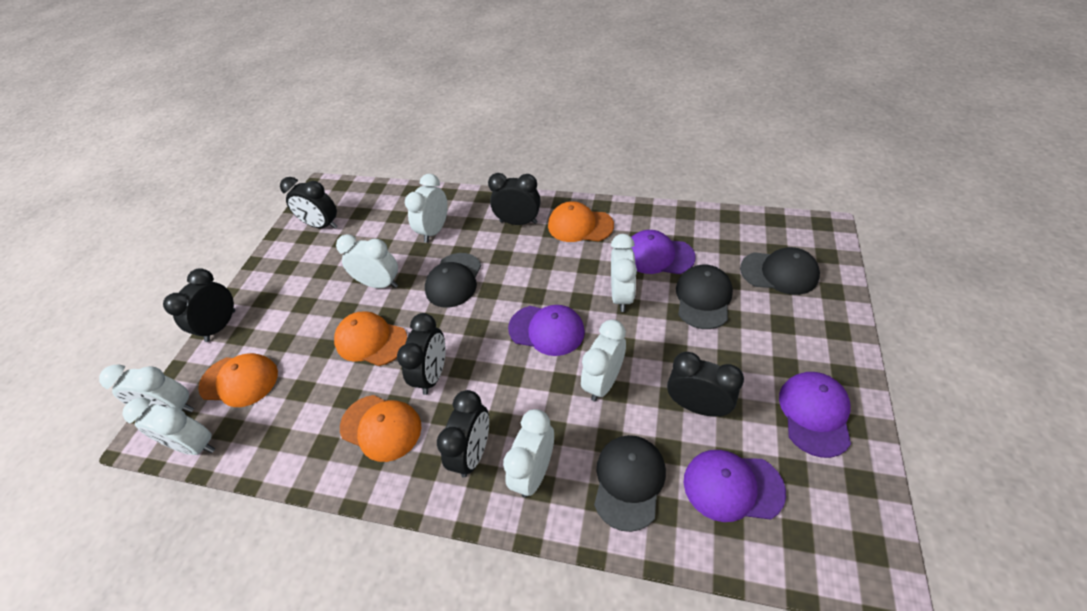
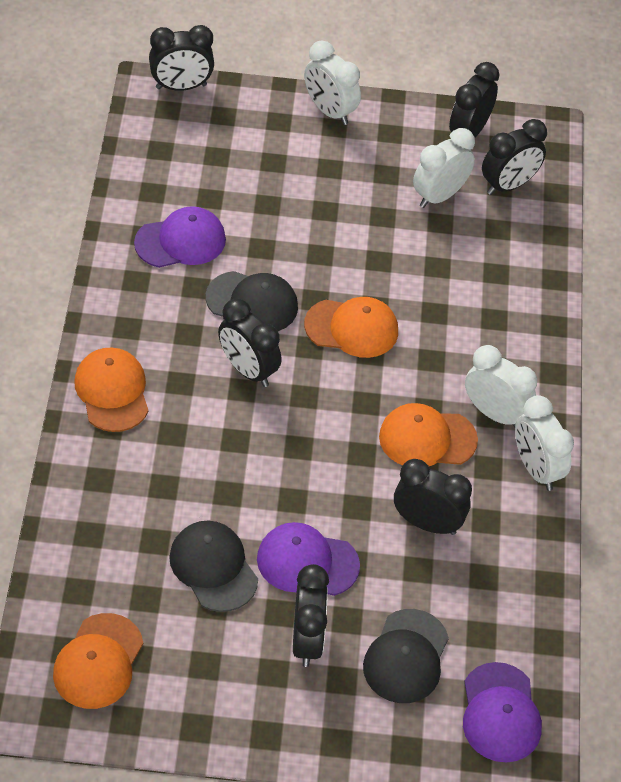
black cap: [425,253,481,308] [594,435,666,532] [676,265,733,329] [740,247,820,295] = 4 -> [169,521,258,612] [206,271,298,331] [363,609,449,703] = 3
purple cap: [508,305,585,356] [631,230,696,274] [684,450,786,522] [779,372,851,458] = 4 -> [134,206,226,268] [257,522,360,596] [463,662,542,762] = 3
white clock: [99,364,194,412] [122,398,215,455] [336,234,398,288] [405,174,448,243] [503,409,554,498] [581,320,626,401] [611,234,637,312] = 7 -> [304,41,361,125] [413,128,475,208] [465,345,537,428] [515,395,574,491] = 4

